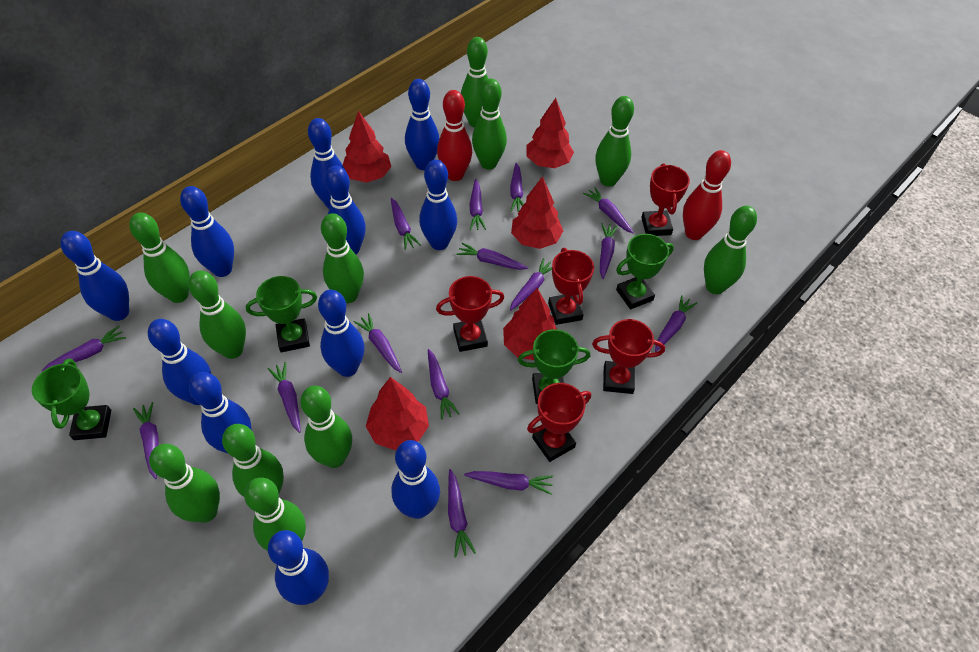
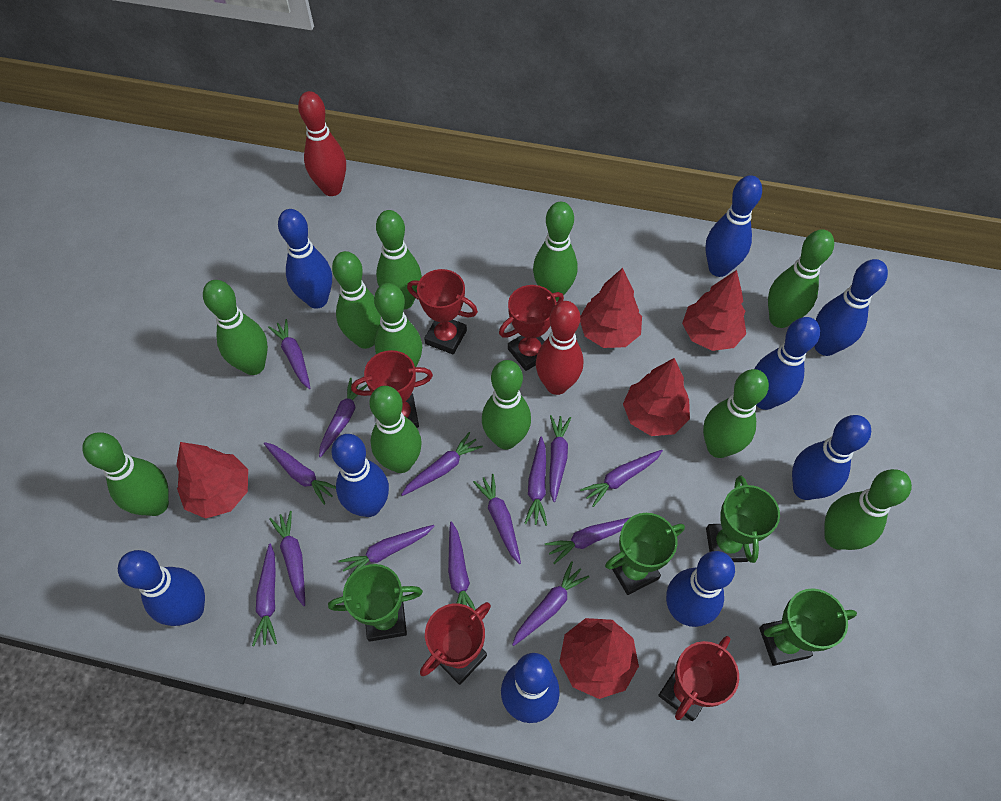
blue bowling pin: [60,231,129,321] [148,319,211,405] [180,186,234,277] [189,372,252,453] [268,530,329,605] [308,118,346,208] [318,290,364,377] [325,166,366,254] [392,440,440,519] [405,79,440,170] [419,160,457,250] = 11 -> [118,550,205,626] [278,209,332,309] [331,434,389,517] [501,653,560,723] [666,551,735,627] [705,175,762,277] [754,317,820,410] [792,415,871,500] [814,259,888,356] = 9
purple carrot: [42,326,126,372] [133,402,159,479] [268,362,301,433] [354,313,402,373] [391,198,421,250] [428,349,460,420] [448,469,476,558] [456,243,528,270] [464,471,553,495] [469,179,486,230] [510,163,524,212] [510,258,552,311] [583,187,634,234] [600,223,618,279] [655,295,697,352] = 15 -> [252,544,277,646] [264,442,336,505] [268,319,311,389] [269,511,305,606] [319,378,367,457] [339,525,434,578] [401,432,483,496] [448,522,476,610] [473,474,521,564] [512,561,589,646] [524,437,547,526] [545,517,631,564] [549,415,571,502] [580,450,663,507] = 14

